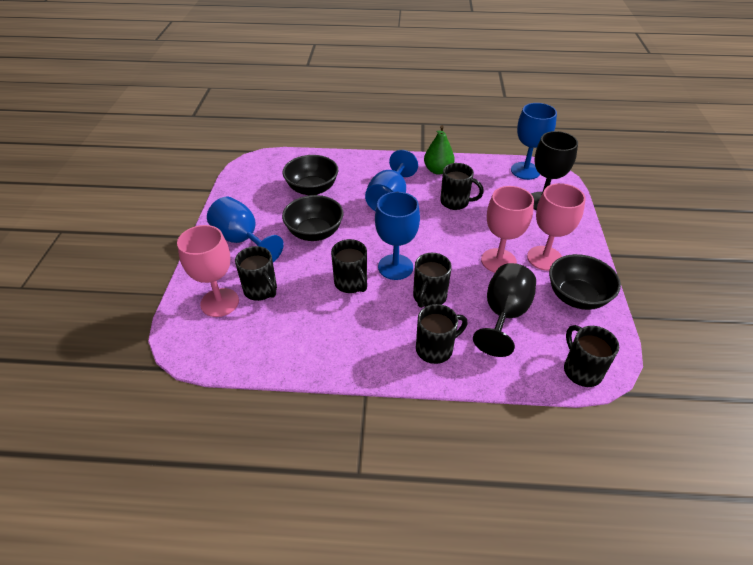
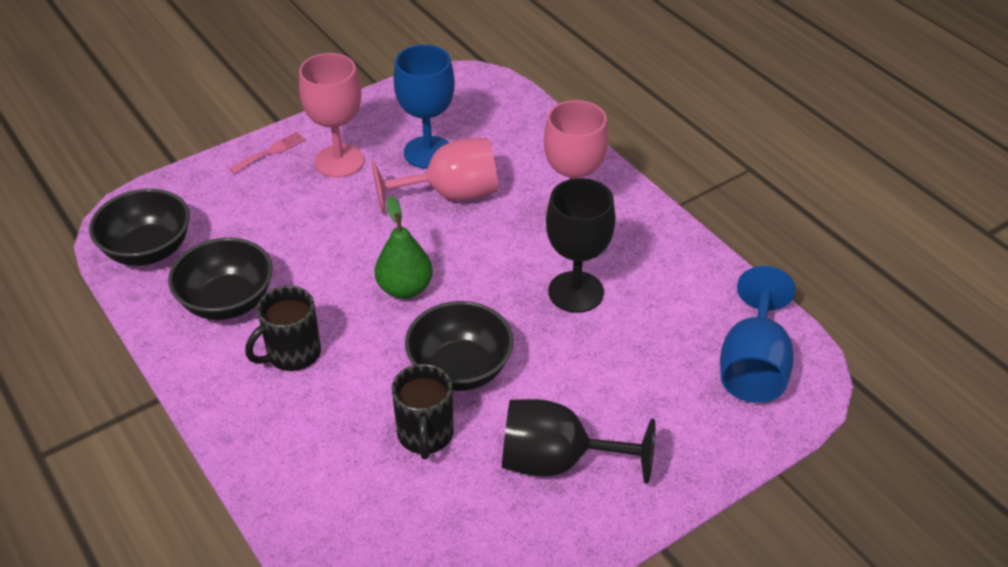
black mug: [235,246,277,301] [331,239,367,293] [413,253,452,308] [416,304,467,364] [440,163,484,210] [564,325,619,387] = 6 -> [245,286,321,371] [392,364,454,459] = 2
blue goblet: [207,197,284,262] [365,150,418,211] [375,192,420,280] [511,103,557,180] = 4 -> [393,45,455,169] [720,266,796,403] = 2
pink fork: none = 0 -> [229,132,306,174] = 1

